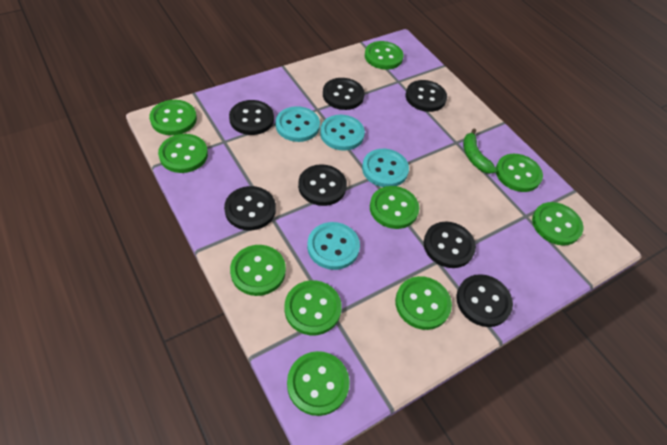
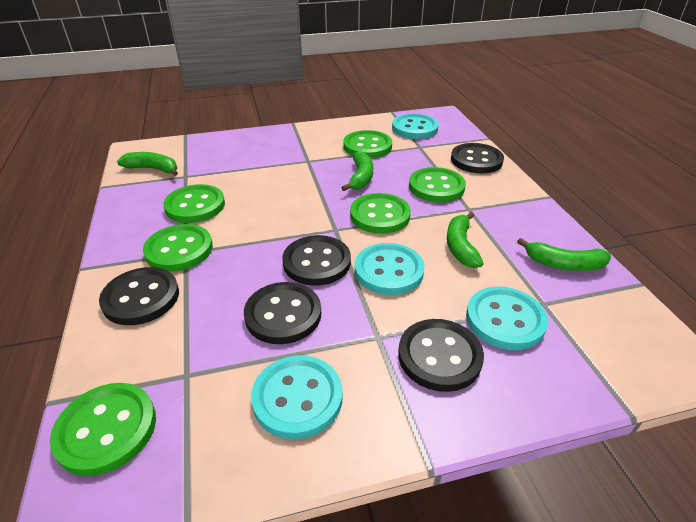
black button: [224,186,276,230] [229,100,274,135] [298,164,347,206] [323,78,365,110] [405,80,447,112] [424,222,476,268] [456,274,513,327] = 7 -> [99,267,179,325] [244,282,321,344] [282,235,351,286] [398,319,484,392] [451,143,504,174] = 5
green banana: [463,129,497,174] = 1 -> [117,152,178,176] [341,151,373,191] [447,212,484,268] [517,238,611,271] = 4
green button: [149,100,197,135] [158,134,208,173] [230,245,286,296] [285,280,342,335] [287,351,350,416] [365,41,404,70] [370,186,419,229] [395,276,452,330] [496,154,543,192] [532,202,583,246] = 10 -> [50,383,156,476] [143,224,213,272] [163,184,225,223] [343,130,392,158] [350,193,411,234] [409,167,466,202] = 6

